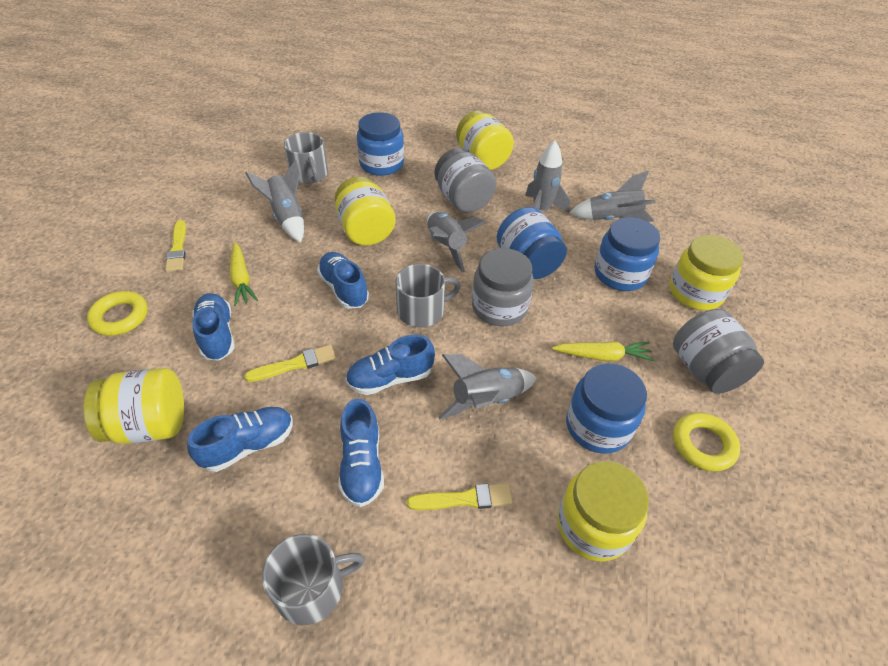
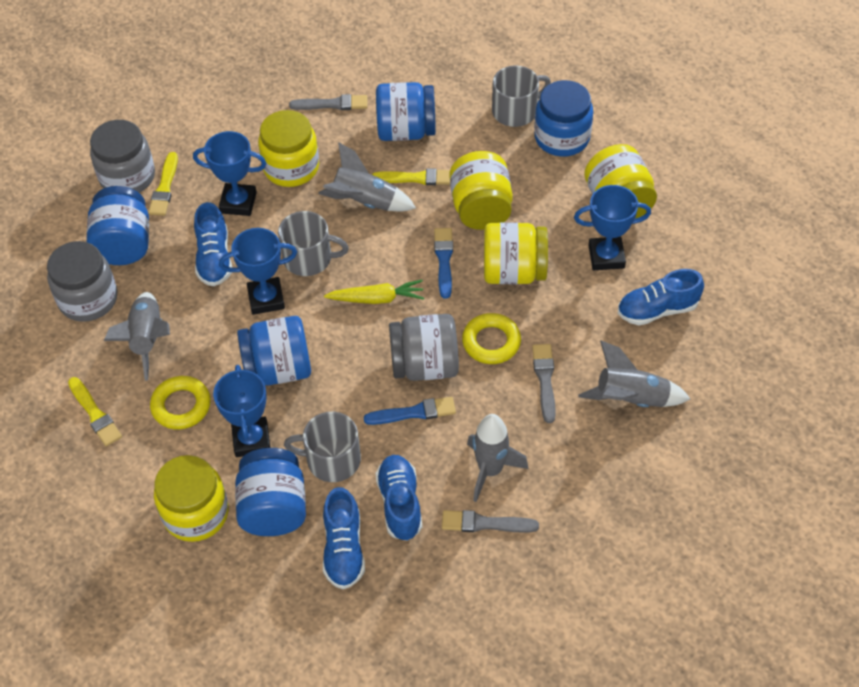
blue brush: none = 0 -> [364,397,456,425] [434,228,453,299] = 2
blue jar: [357,112,404,176] [496,207,567,279] [566,363,647,454] [595,217,660,291] = 4 -> [87,186,149,265] [235,448,306,536] [237,316,311,386] [376,82,436,141] [534,80,593,156] = 5
blue shoe: [187,407,293,472] [192,293,235,361] [317,252,369,309] [339,399,384,507] [345,335,435,395] = 5 -> [194,202,232,286] [323,487,365,589] [375,455,422,541] [618,269,704,325] = 4
blue trophy: none = 0 -> [193,131,266,216] [213,365,270,457] [219,228,297,315] [574,185,651,270] = 4
grey brush: none = 0 -> [289,94,367,110] [442,510,539,533] [532,344,556,423] = 3
grey rocket: [245,160,304,243] [427,212,486,272] [438,354,537,419] [525,140,570,213] [570,171,656,222] = 5 -> [104,292,170,381] [318,142,416,212] [467,414,529,502] [579,341,690,407] = 4
yellow carrot: [229,242,258,306] [552,341,654,361] = 2 -> [324,280,424,304] = 1

